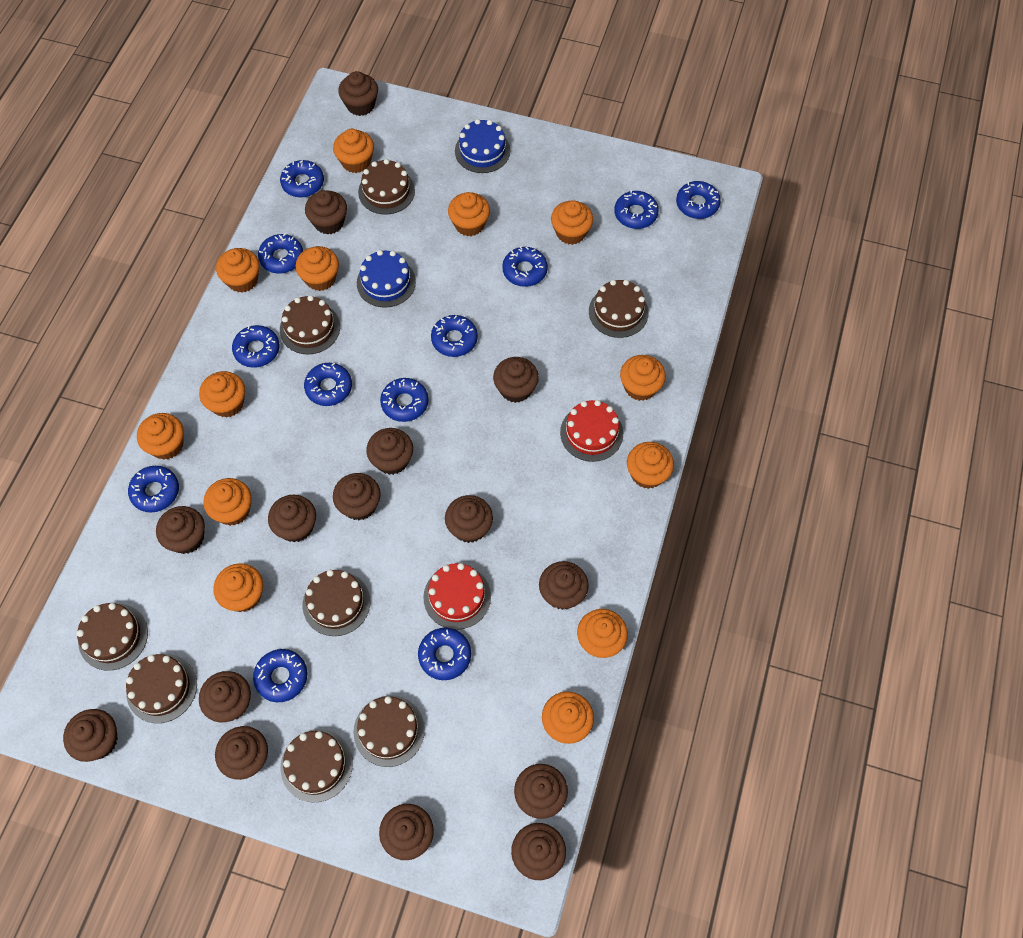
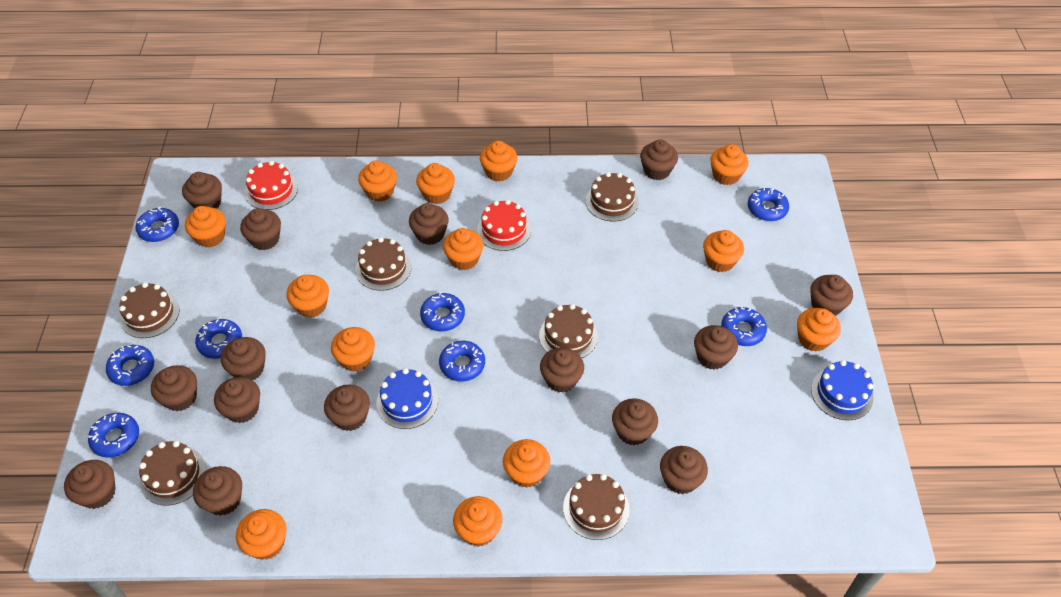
blue donut: [128,466,179,512] [232,325,279,368] [253,649,307,702] [258,234,303,274] [280,160,324,197] [304,363,352,406] [380,378,428,422] [418,628,471,680] [431,315,478,357] [502,246,548,287] [614,190,659,229] [676,181,721,219] = 12 -> [88,413,139,458] [106,345,154,386] [135,207,179,242] [195,319,242,359] [420,292,465,331] [439,341,485,381] [721,307,767,346] [748,188,789,221] = 8
brown cake: [77,603,148,671] [126,654,197,723] [280,295,340,355] [281,729,353,803] [303,570,370,636] [354,695,425,767] [358,159,415,215] [589,280,649,338] = 8 -> [119,282,180,338] [139,441,206,506] [355,237,412,291] [539,304,598,358] [563,474,629,540] [586,172,639,221] = 6

